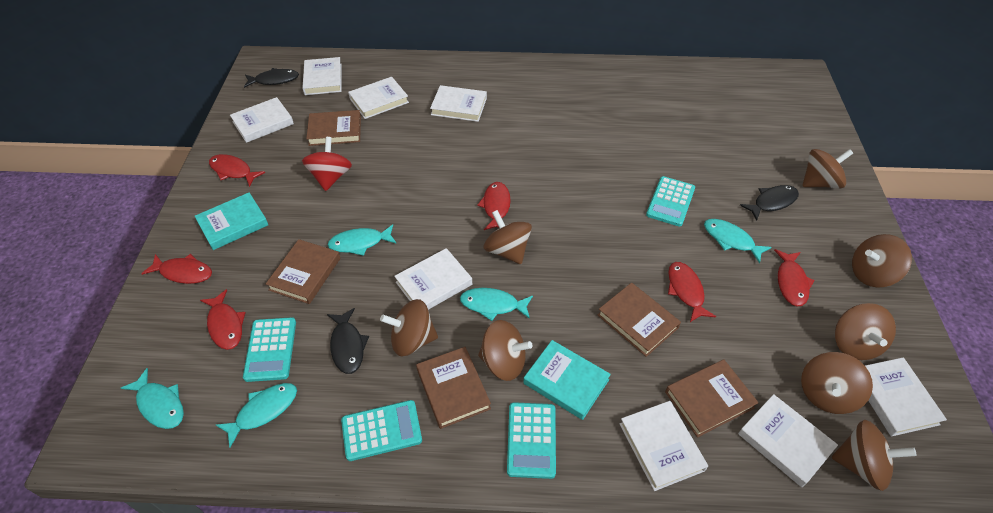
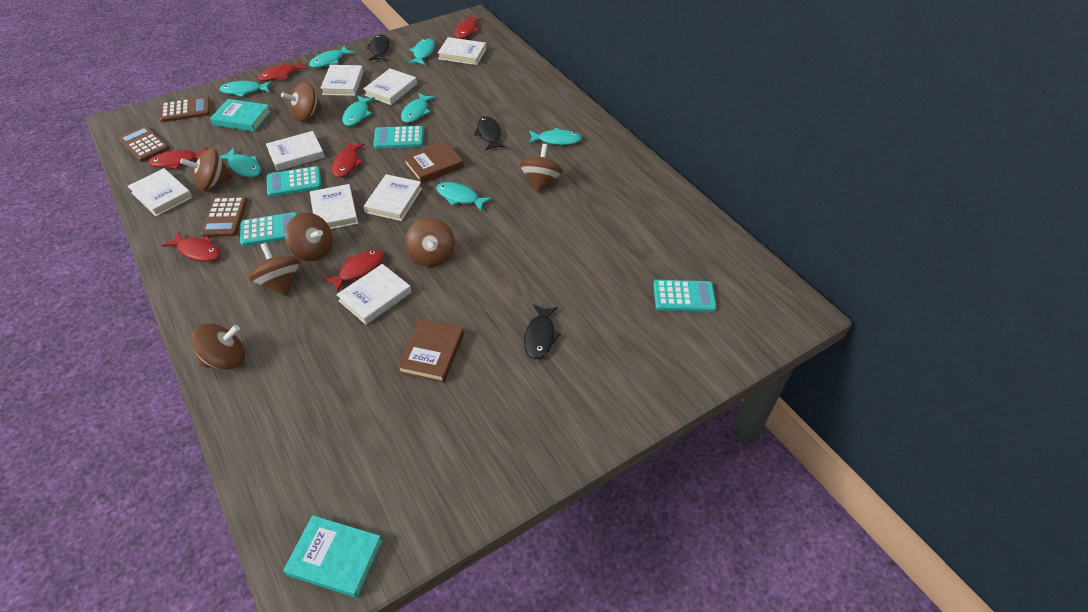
brown book: [266,239,340,304] [306,110,361,146] [416,347,491,429] [598,283,681,357] [665,360,759,437] = 5 -> [397,319,464,383] [403,141,464,184] = 2
brown calculator: none = 0 -> [118,126,169,162] [159,97,210,122] [200,197,248,237] = 3
brown spinning top: [380,299,438,357] [478,320,532,381] [484,210,532,264] [801,352,873,414] [802,149,853,188] [831,420,917,491] [835,303,896,360] [852,234,912,288] = 8 -> [180,147,233,191] [191,323,245,369] [249,243,300,296] [281,81,323,121] [285,213,333,261] [405,218,455,267] [519,144,563,193] = 7
red spinning top: [302,137,352,191] = 1 -> none = 0
turquoise fish: [121,368,184,429] [216,383,297,448] [328,224,397,256] [460,288,533,321] [704,219,772,263] = 5 -> [219,81,272,97] [220,148,261,177] [309,46,355,68] [342,95,375,126] [401,93,436,123] [408,38,435,65] [436,182,492,211] [528,128,581,145] = 8

